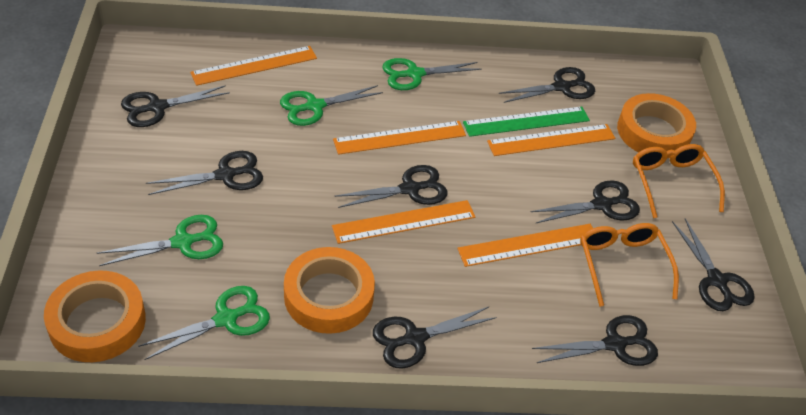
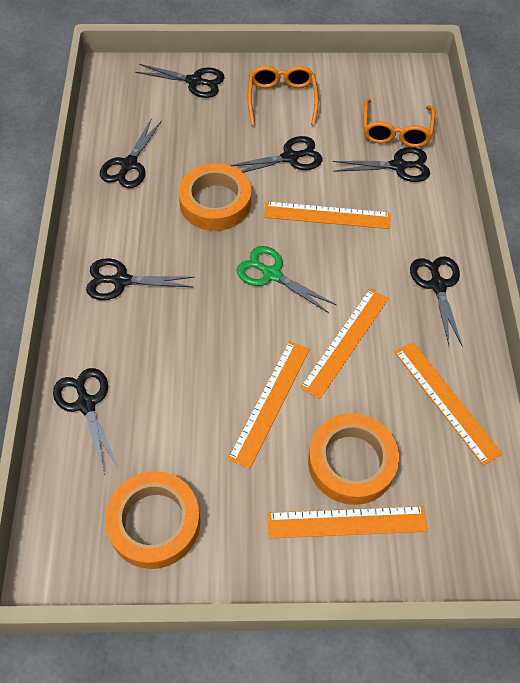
black scissors: [121,85,230,127] [146,151,263,195] [334,165,448,208] [373,306,497,369] [499,67,595,103] [531,180,640,223] [532,315,658,366] [672,218,755,311] = 8 -> [53,368,119,475] [86,258,195,300] [100,120,162,188] [135,64,225,98] [230,136,323,173] [333,147,430,182] [410,256,463,347] = 7
green ruler: [463,106,590,137] = 1 -> none = 0
green scissors: [97,215,223,266] [138,286,270,360] [280,85,383,126] [382,58,482,90] = 4 -> [237,246,337,313] = 1

